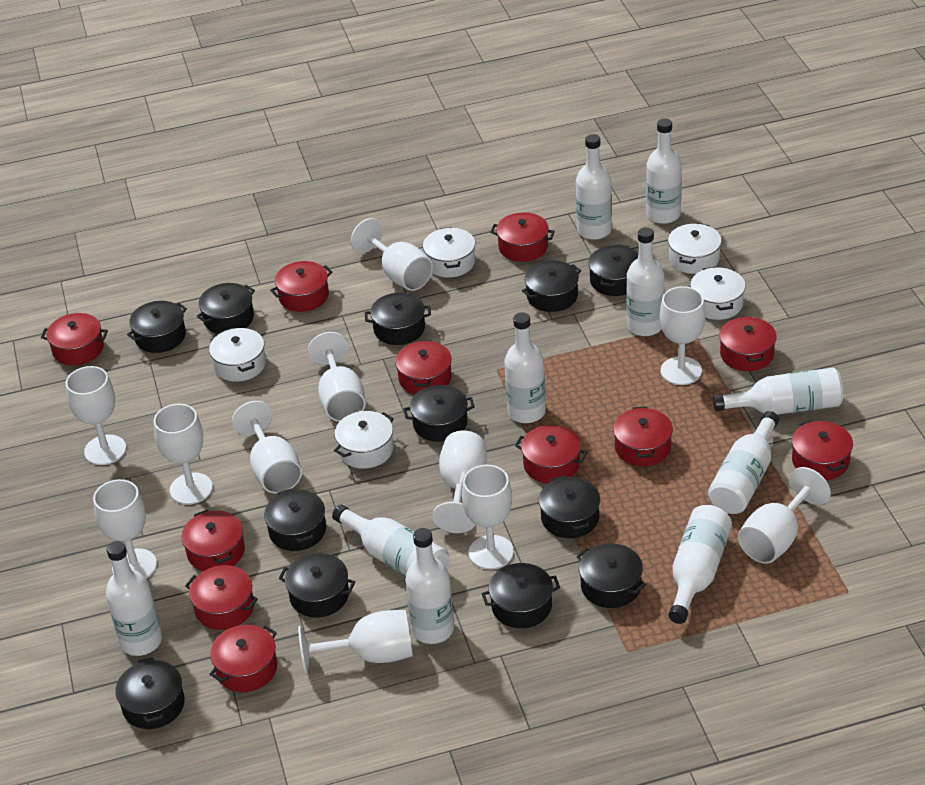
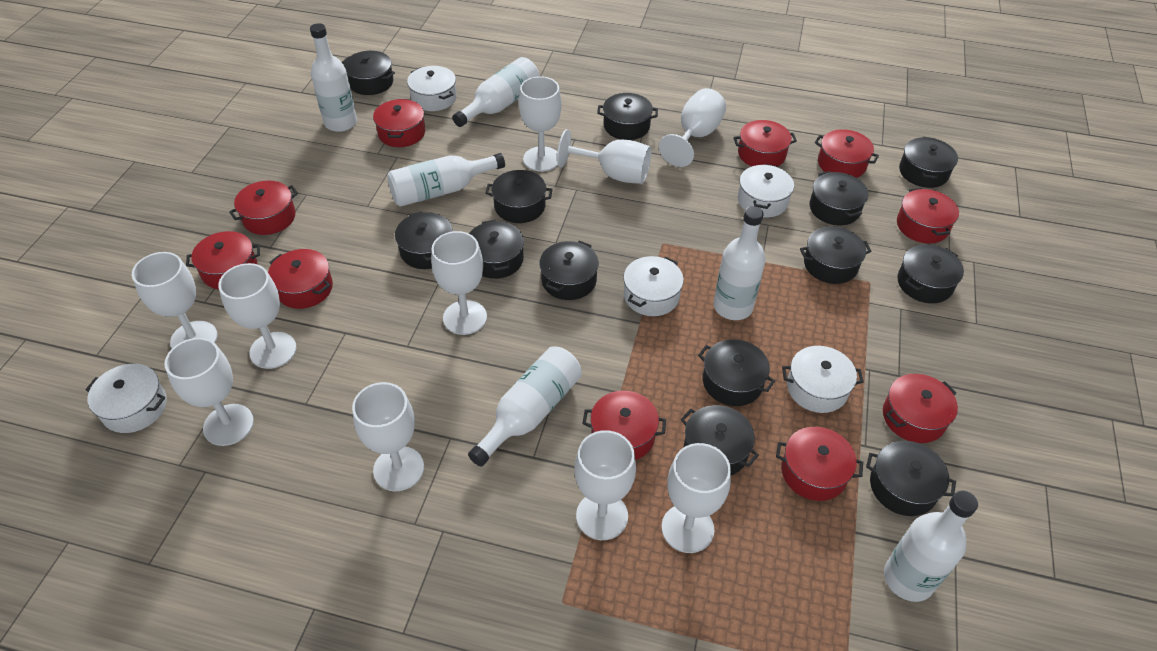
black pot: [115,657,185,729] [127,301,187,353] [197,283,255,334] [264,489,326,551] [279,553,355,618] [365,293,431,345] [404,385,474,442] [481,563,560,628] [522,260,581,312] [539,475,600,538] [576,544,646,608] [588,244,639,296] = 12 -> [342,51,395,95] [395,211,453,269] [469,220,524,279] [485,170,553,223] [539,241,599,300] [597,93,658,140] [681,405,759,475] [698,339,775,406] [800,226,872,284] [810,171,868,225] [866,441,956,516] [897,245,964,303] [899,137,958,188] = 13
red pot: [41,313,108,365] [181,510,245,571] [185,565,258,630] [210,625,277,692] [270,261,333,312] [395,340,452,395] [490,212,555,262] [515,425,587,484] [613,407,673,466] [719,316,777,371] [792,420,853,480] = 11 -> [186,231,260,289] [229,181,298,235] [268,249,333,309] [373,99,425,147] [582,391,666,460] [733,120,797,166] [776,427,863,501] [815,129,879,178] [883,374,958,443] [897,188,959,244] = 10
white bottle: [106,541,162,656] [332,505,449,576] [405,528,454,644] [504,312,546,423] [576,134,612,240] [626,227,665,336] [646,119,682,224] [668,505,732,624] [708,411,779,514] [713,368,843,415] = 10 -> [310,23,357,132] [387,153,505,207] [452,57,539,127] [468,346,582,467] [713,206,765,320] [884,491,978,602] = 6
white goblet: [66,366,126,465] [93,479,157,579] [154,404,213,505] [232,401,302,493] [298,610,413,673] [308,332,366,422] [351,218,433,291] [432,431,487,533] [462,465,514,569] [660,286,706,385] [738,467,831,564] = 11 -> [132,252,217,348] [164,338,254,446] [218,263,297,369] [352,382,424,491] [431,231,487,335] [519,76,562,172] [557,129,651,184] [575,430,636,540] [659,88,726,167] [662,443,731,553] = 10

